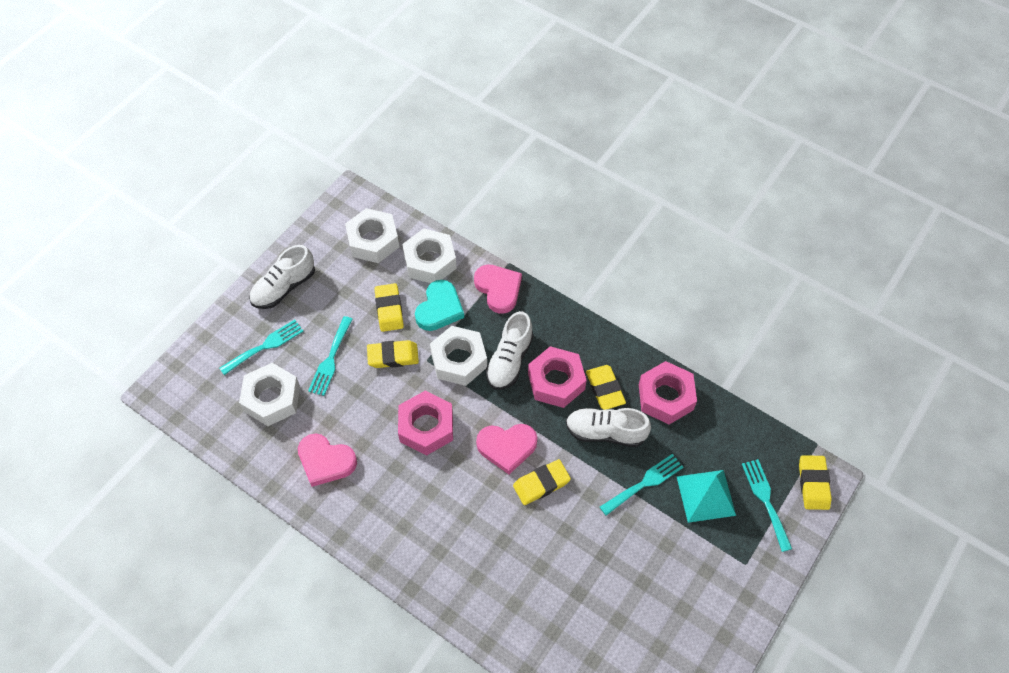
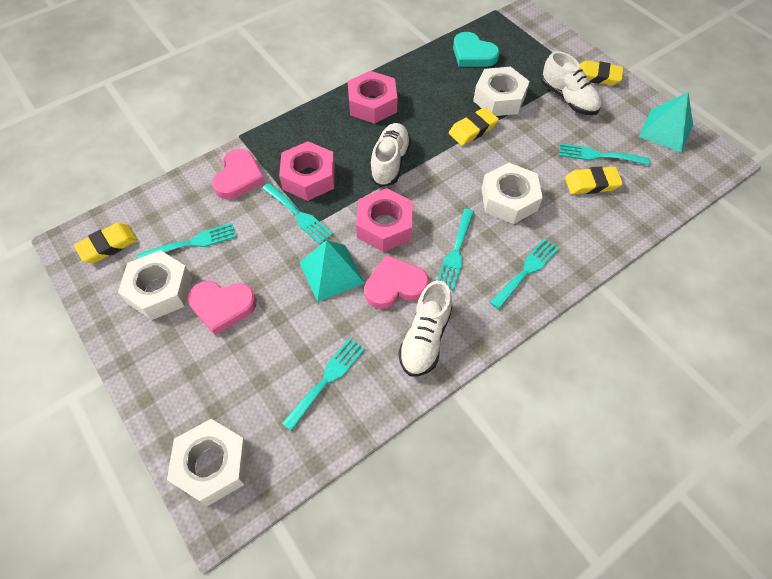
turquoise fork: [220,320,304,375] [308,316,353,396] [600,454,683,516] [742,459,792,552] = 4 -> [137,223,236,259] [262,183,333,245] [282,338,365,431] [438,209,474,290] [490,238,559,309] [559,143,650,165] = 6
turquoise pyramid: [677,470,736,523] = 1 -> [299,240,365,302] [639,92,693,153] = 2
yellow eraser: [367,340,419,368] [375,283,404,332] [513,459,571,505] [586,365,626,410] [799,455,832,510] = 5 -> [74,223,138,263] [449,107,499,146] [565,166,623,194] [579,60,623,85] = 4

